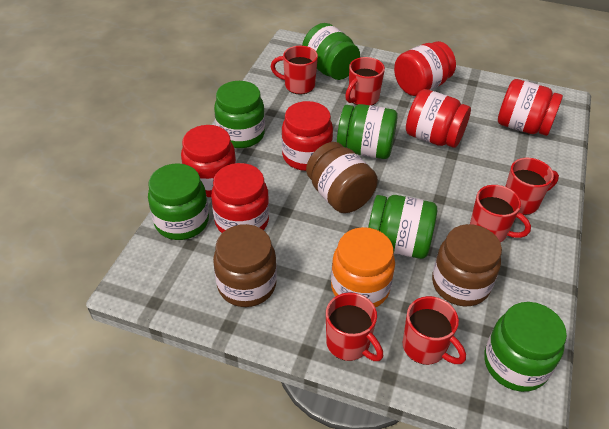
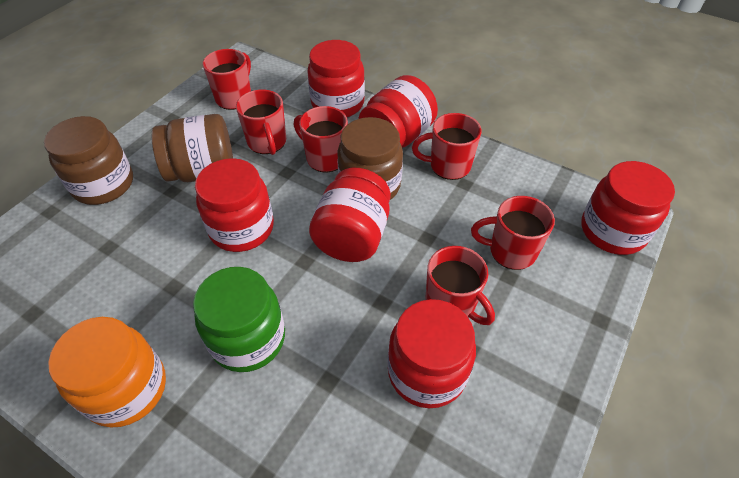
green jar: [148,163,209,240] [214,81,265,148] [302,23,360,80] [337,104,398,159] [368,195,437,259] [484,302,567,392] = 6 -> [193,267,285,372] = 1

